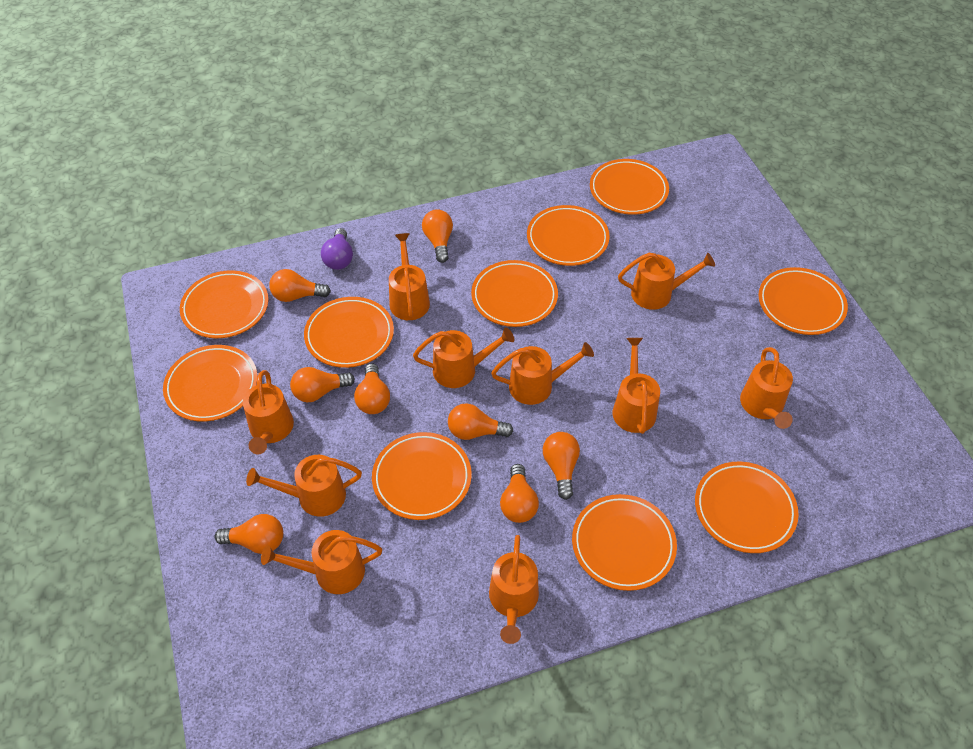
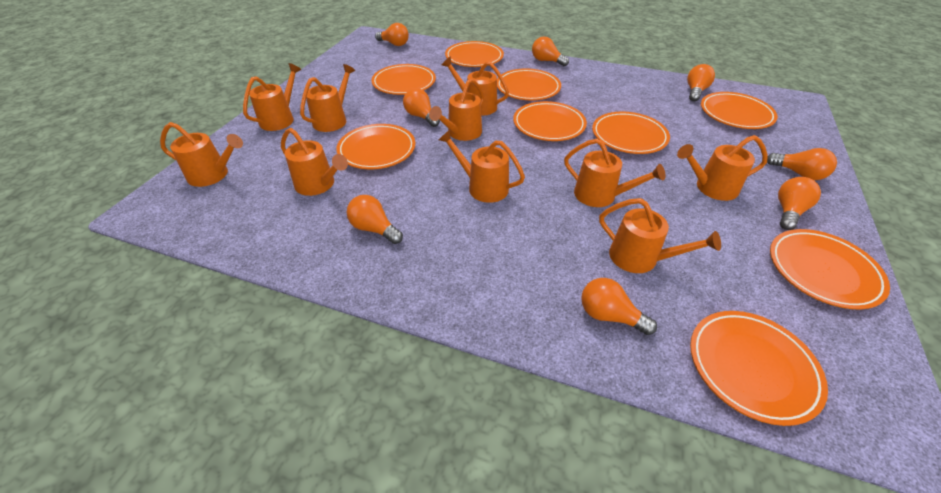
orange plate: [163,345,258,422] [180,270,269,338] [304,297,394,368] [372,432,472,520] [471,260,558,327] [527,205,610,266] [572,494,677,591] [590,159,669,215] [695,462,799,553] [758,267,848,335] = 10 -> [336,124,415,169] [371,64,436,95] [445,41,504,67] [497,68,561,100] [513,101,587,141] [592,112,670,154] [690,311,828,426] [701,92,778,129] [770,229,890,309] = 9
purple light bulb: [321,228,353,270] = 1 -> none = 0

